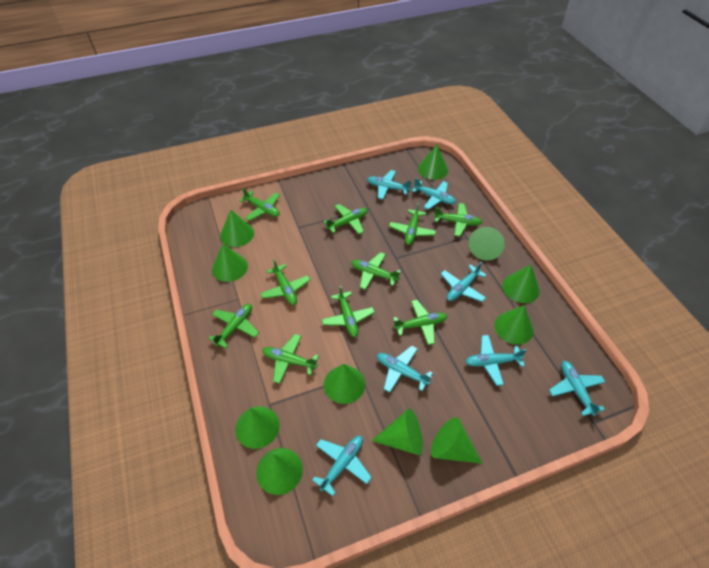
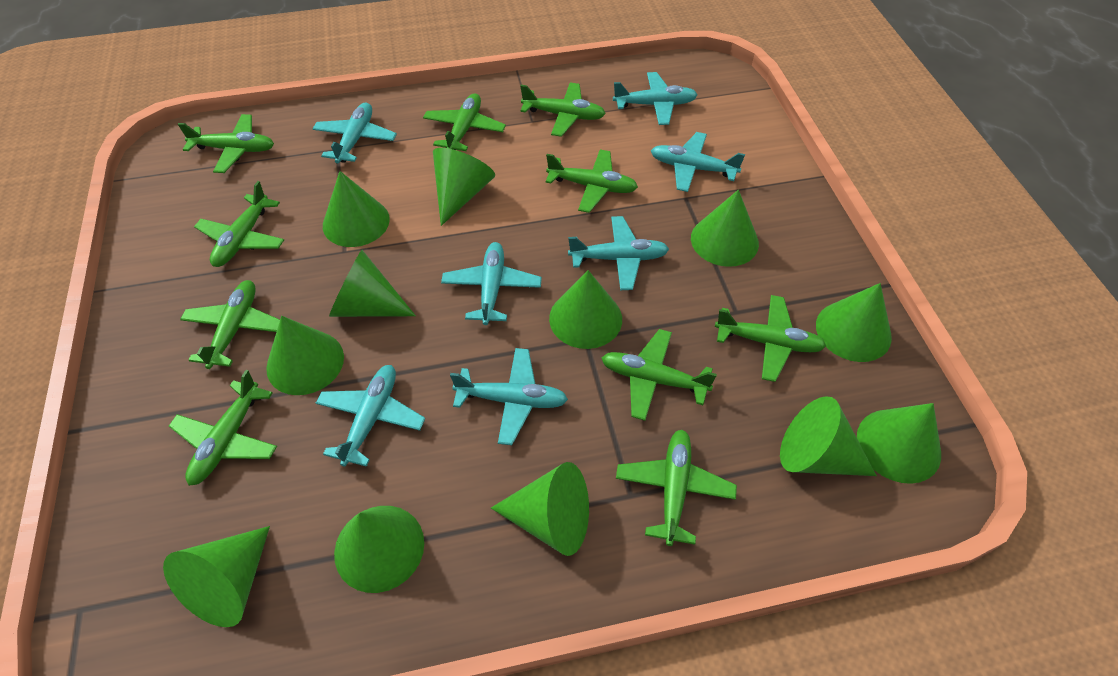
green cone: [212,244,248,282] [220,210,254,247] [235,406,280,449] [256,448,303,495] [324,364,365,404] [372,408,423,455] [418,145,448,180] [431,417,482,464] [468,227,505,260] [494,305,534,345] [503,265,540,303] = 11 -> [163,526,270,627] [266,316,344,395] [323,171,390,247] [329,250,416,317] [334,506,424,593] [433,148,495,226] [491,462,589,556] [549,270,622,349] [691,190,759,267] [780,396,877,476] [816,283,892,362] [857,403,941,484] = 12

